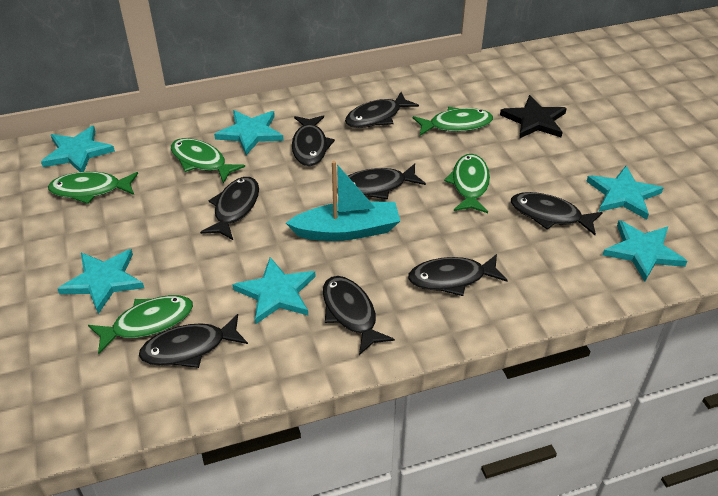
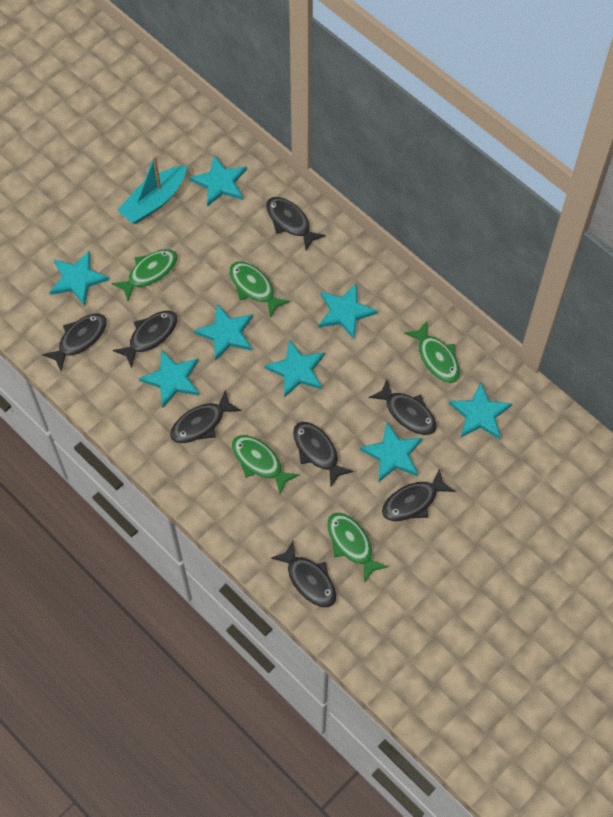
black star: [500,95,567,139] = 1 -> none = 0
turquoise star: [41,126,115,172] [58,249,144,314] [214,110,284,155] [233,257,316,324] [586,166,663,220] [603,220,687,282] = 6 -> [50,251,109,306] [139,350,199,407] [189,155,247,207] [194,304,253,361] [264,339,325,398] [319,283,378,339] [360,422,423,482] [449,382,512,439] = 8

